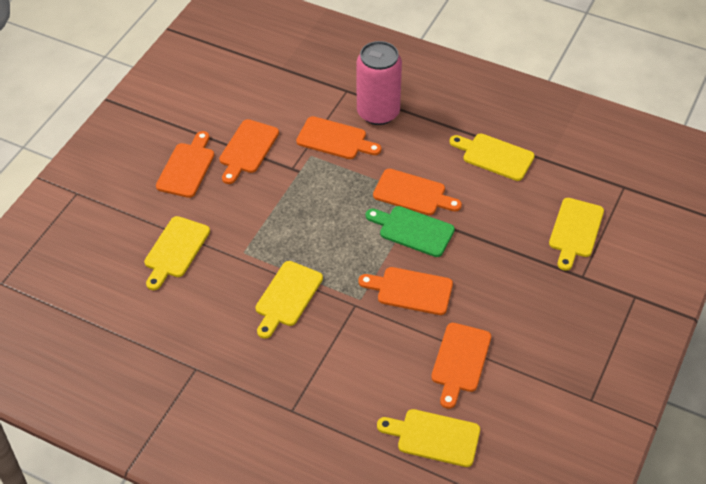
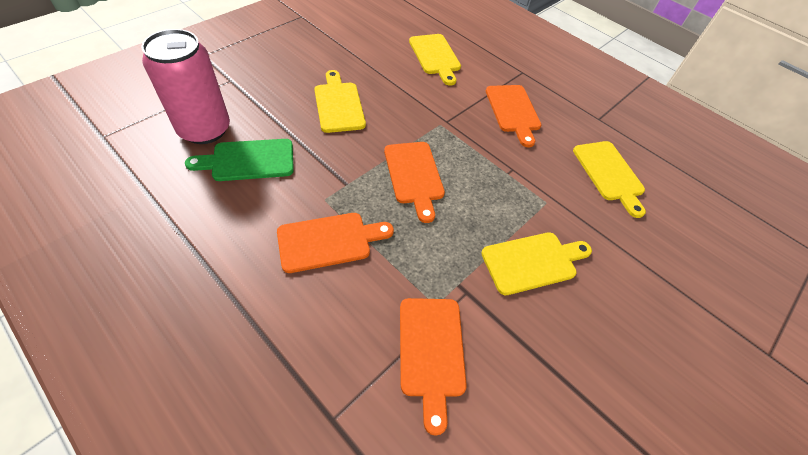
orange cutting board: [156,131,214,198] [219,119,279,184] [296,116,381,159] [358,267,453,315] [373,169,462,215] [431,323,491,409] = 6 -> [277,213,394,273] [384,142,445,223] [400,298,467,436] [486,85,541,147] = 4
yellow cutting board: [144,216,210,290] [255,261,323,339] [377,409,480,467] [449,134,535,181] [549,198,604,271] = 5 -> [314,70,366,133] [409,34,461,85] [481,232,592,295] [573,141,646,218] = 4

